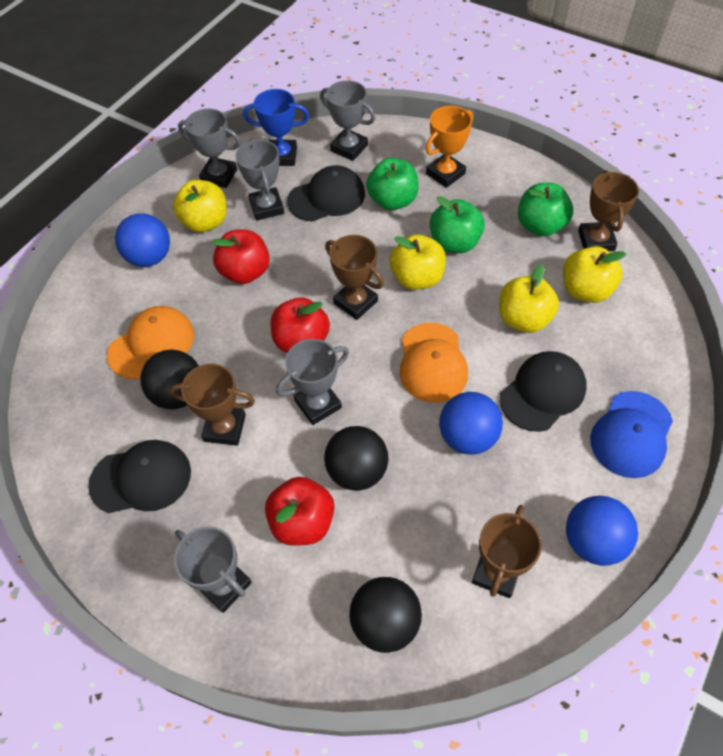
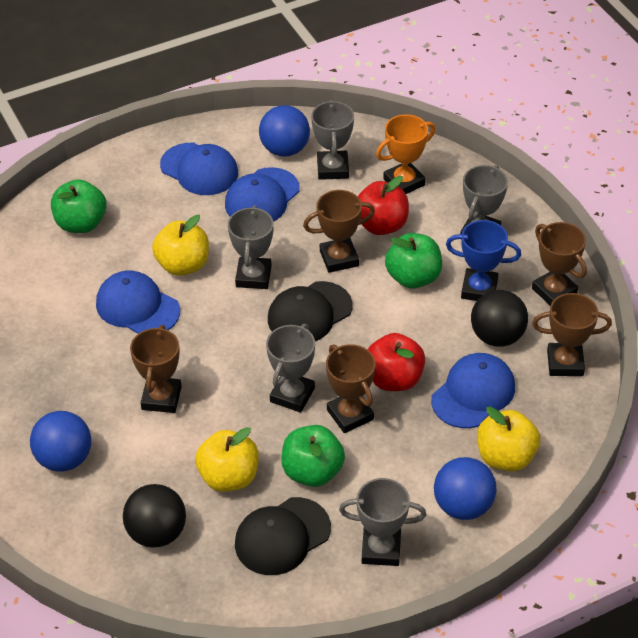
black ball: [140,350,199,409] [324,426,388,491] [349,577,422,653] = 3 -> [123,484,186,548] [471,290,528,347] = 2
black cap: [88,440,191,513] [287,165,365,222] [500,351,587,432] = 3 -> [235,497,331,575] [268,281,352,341] = 2
blue cap: [590,391,673,478] = 1 -> [96,270,180,334] [160,143,238,195] [225,167,300,222] [431,353,515,428] = 4
brown trophy: [170,364,255,446] [325,235,384,320] [472,505,542,598] [578,170,639,252] = 4 -> [130,325,182,413] [303,190,375,273] [326,344,376,433] [532,222,587,306] [532,293,612,376] = 5
orange cap: [107,306,194,379] [399,323,468,403] = 2 -> none = 0
red apple: [212,229,270,284] [265,477,335,546] [271,298,330,353] = 3 -> [358,176,409,235] [368,333,425,391] = 2
yellow apple: [173,180,227,232] [389,234,446,290] [499,264,559,333] [563,246,626,303] = 4 -> [152,215,209,276] [195,427,259,492] [477,407,540,471] = 3

